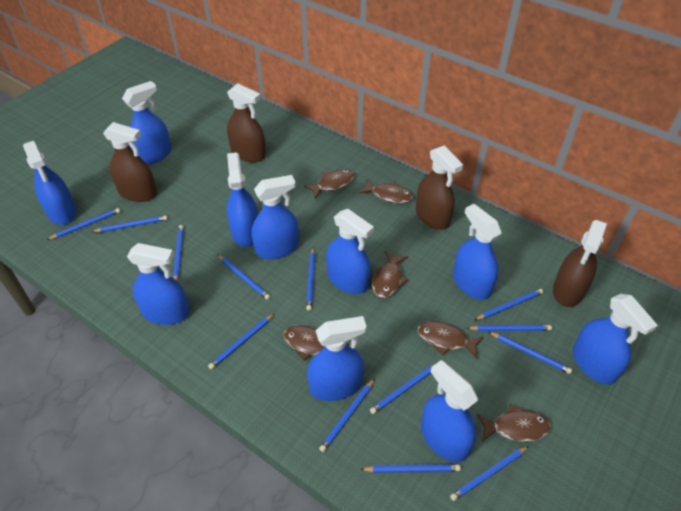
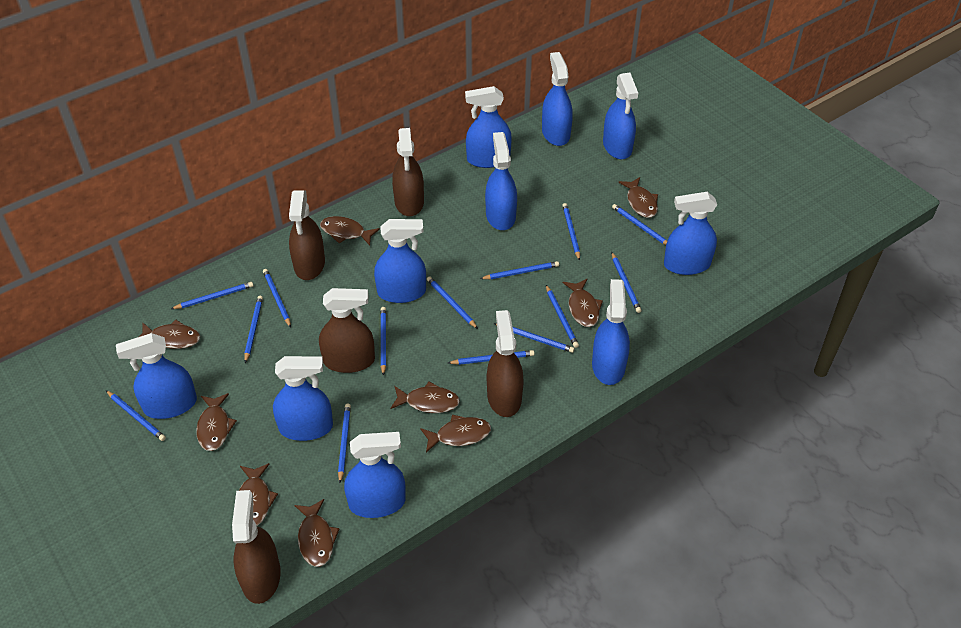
blue pencil: [47,208,120,240] [91,216,167,232] [173,225,184,281] [208,313,275,370] [218,255,270,300] [306,247,315,311] [319,379,375,452] [360,464,461,473] [370,364,435,414] [450,446,529,501] [466,325,552,331] [474,289,543,320] [489,332,572,374] = 13 -> [106,390,166,441] [171,282,253,309] [244,296,263,363] [263,269,291,328] [338,403,351,483] [380,307,386,376] [427,276,478,329] [448,350,534,365] [480,261,559,279] [494,323,575,353] [546,285,579,348] [562,203,580,261] [612,204,667,245] [612,252,642,313] = 14
brown fish: [283,325,349,360] [304,169,355,199] [359,179,413,203] [372,251,408,298] [418,321,483,359] [477,404,551,442] = 6 -> [139,320,200,349] [196,393,237,451] [239,463,278,526] [294,499,339,567] [320,216,380,245] [390,381,460,413] [420,415,491,452] [563,279,603,327] [618,177,658,218] = 9
brown spray bottle: [103,122,157,202] [227,83,266,162] [416,146,463,230] [553,220,607,307] = 4 -> [232,490,281,604] [289,190,325,280] [319,288,375,373] [392,128,424,216] [487,310,524,417] = 5

